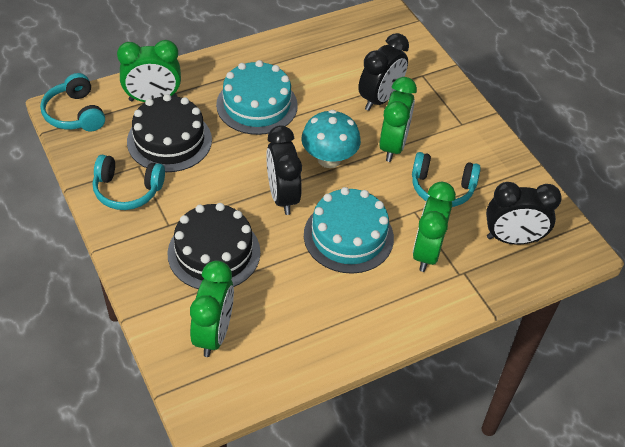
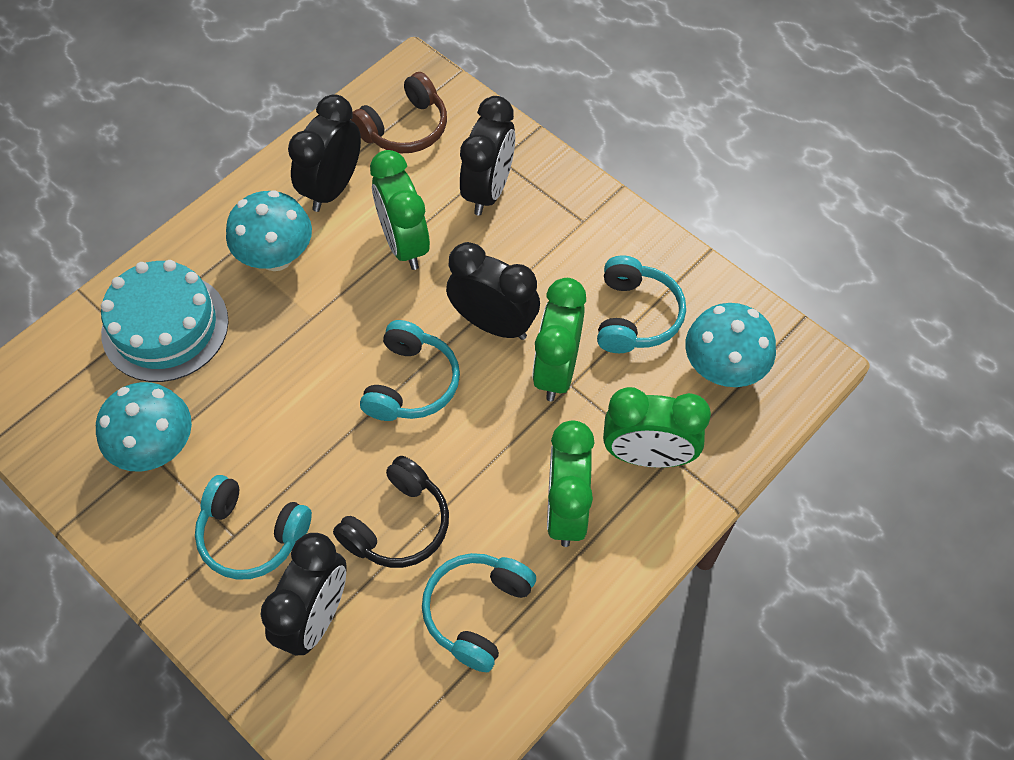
black cake: [127,94,212,172] [167,203,260,289] = 2 -> none = 0
black clock: [266,125,302,215] [358,33,409,111] [486,182,562,244] = 3 -> [260,533,346,655] [288,94,361,212] [446,242,540,340] [460,96,515,216] = 4
black headphones: none = 0 -> [333,456,449,568] = 1
brown headphones: none = 0 -> [351,72,447,153] = 1
turquoise cake: [216,60,298,135] [304,187,394,274] = 2 -> [101,260,229,382] = 1
turquoise headphones: [40,73,105,131] [93,155,165,210] [412,152,481,207] = 3 -> [195,475,312,580] [360,320,460,421] [422,553,536,672] [597,255,686,353] = 4
turquoise mushroom: [302,110,361,168] = 1 -> [96,382,192,472] [226,191,312,271] [685,303,776,387] = 3

